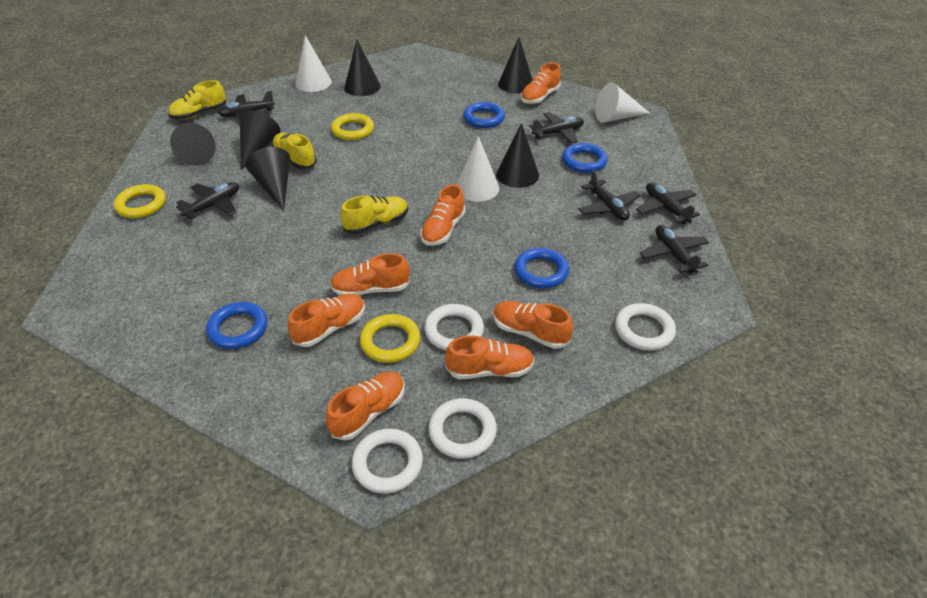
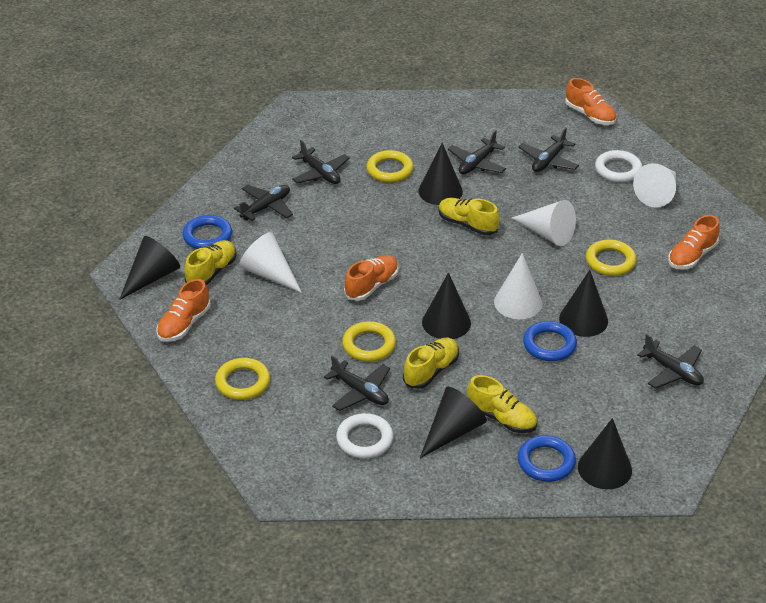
blue ring: [206,302,267,349] [463,102,505,128] [514,248,569,288] [562,143,608,173] = 4 -> [183,215,232,249] [518,435,576,482] [523,321,577,361] = 3
orange shoe: [288,293,365,347] [326,372,405,440] [330,253,410,295] [420,184,466,246] [445,335,535,379] [493,301,573,349] [521,63,561,104] = 7 -> [156,279,210,342] [344,255,399,301] [565,78,616,125] [668,215,720,269] = 4
white cone: [295,35,332,92] [456,136,499,202] [595,82,650,123] = 3 -> [239,232,302,293] [494,253,542,319] [512,200,576,246] [633,163,676,208] = 4
white ring: [352,428,423,494] [424,304,484,350] [428,398,497,459] [615,303,676,350] = 4 -> [336,413,394,459] [595,150,642,182] = 2
yellow ring: [114,184,166,218] [331,113,374,140] [360,314,420,363] = 3 -> [215,358,270,400] [342,321,396,362] [367,150,414,183] [586,240,637,276] = 4
yellow shoe: [168,80,226,120] [272,133,317,169] [340,196,408,234] = 3 -> [185,240,236,286] [403,338,459,389] [438,198,500,235] [467,375,537,433] = 4

